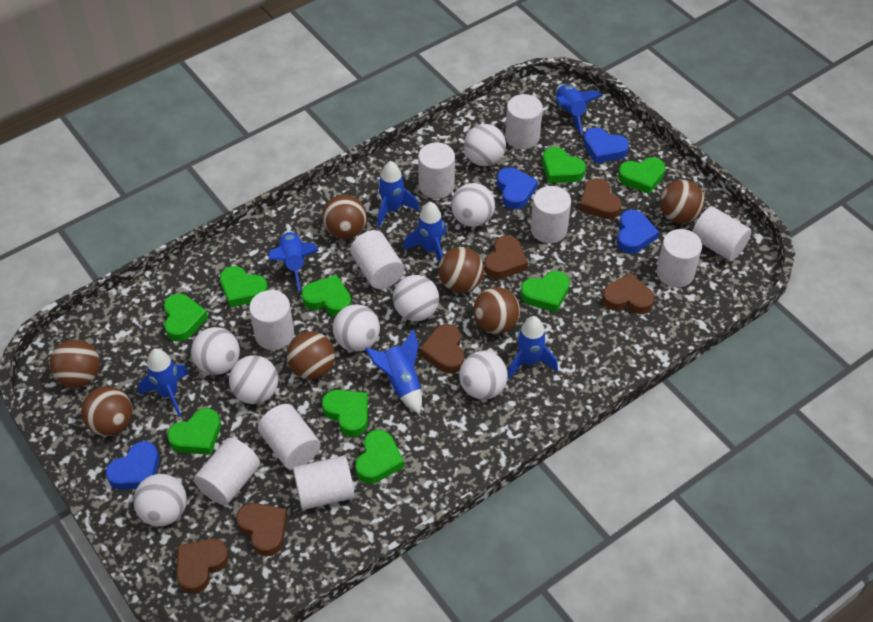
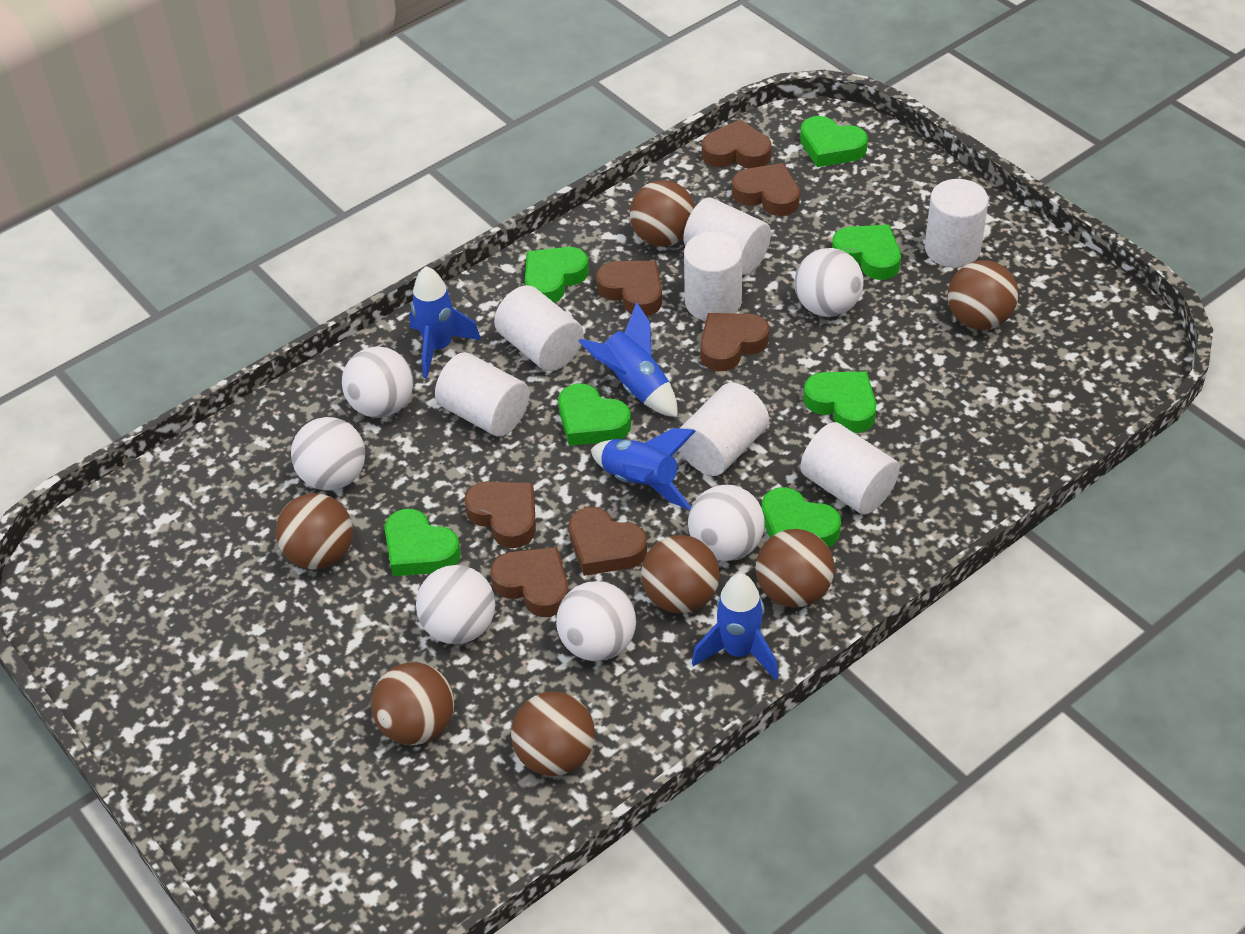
blue heart: [106,441,159,490] [497,167,538,209] [583,127,629,164] [617,210,659,254] = 4 -> none = 0
blue rocket: [138,348,189,417] [268,231,319,291] [365,329,422,414] [377,161,419,228] [403,202,446,263] [508,316,558,379] [556,84,603,135] = 7 -> [409,266,481,378] [578,302,678,418] [591,428,696,510] [692,573,779,680] = 4
brown heart: [177,539,229,594] [236,503,287,556] [420,324,464,373] [484,235,528,279] [579,178,622,219] [602,273,655,314] = 6 -> [464,481,536,548] [490,547,569,617] [569,507,647,576] [596,261,662,316] [700,313,769,371] [702,119,772,168] [732,163,800,216] = 7
green heart: [164,294,208,342] [167,408,221,455] [220,266,268,307] [302,275,352,316] [322,390,368,437] [355,430,404,484] [521,271,570,312] [542,147,586,183] [618,157,665,194] = 9 -> [384,509,461,576] [525,247,589,303] [558,383,631,446] [762,487,841,547] [800,116,868,167] [803,372,876,433] [832,225,901,280] = 7
white ball: [133,474,187,527] [191,327,240,375] [229,355,278,404] [332,304,380,352] [393,275,439,321] [451,183,495,227] [459,351,508,400] [464,124,506,166] = 8 -> [291,417,365,491] [342,346,414,418] [416,565,495,644] [556,581,636,661] [688,485,765,561] [794,248,864,317] = 6
white cylinder: [194,438,260,505] [249,290,294,350] [258,404,321,470] [293,456,355,510] [350,230,404,289] [418,142,455,199] [505,94,543,149] [531,186,571,243] [657,229,702,288] [692,206,752,261] = 10 -> [435,352,529,437] [494,285,584,371] [679,383,769,476] [683,197,771,275] [684,231,743,321] [800,422,900,515] [925,179,989,267] = 7

